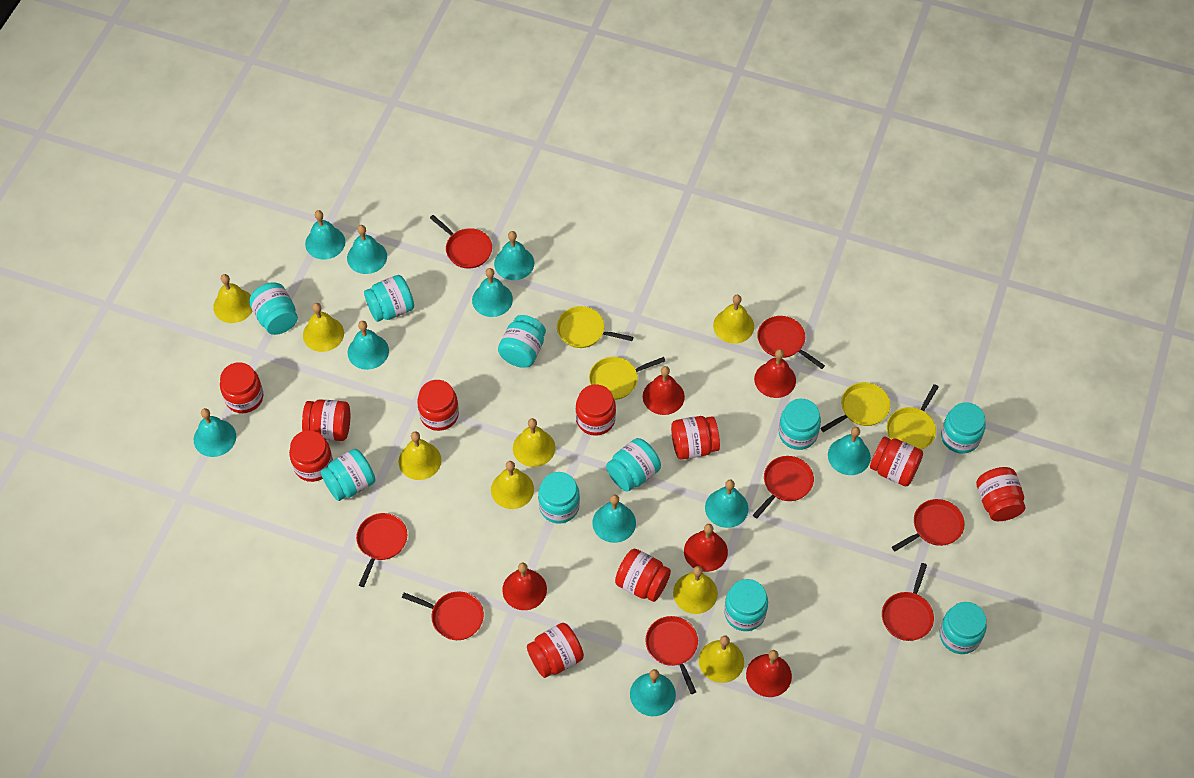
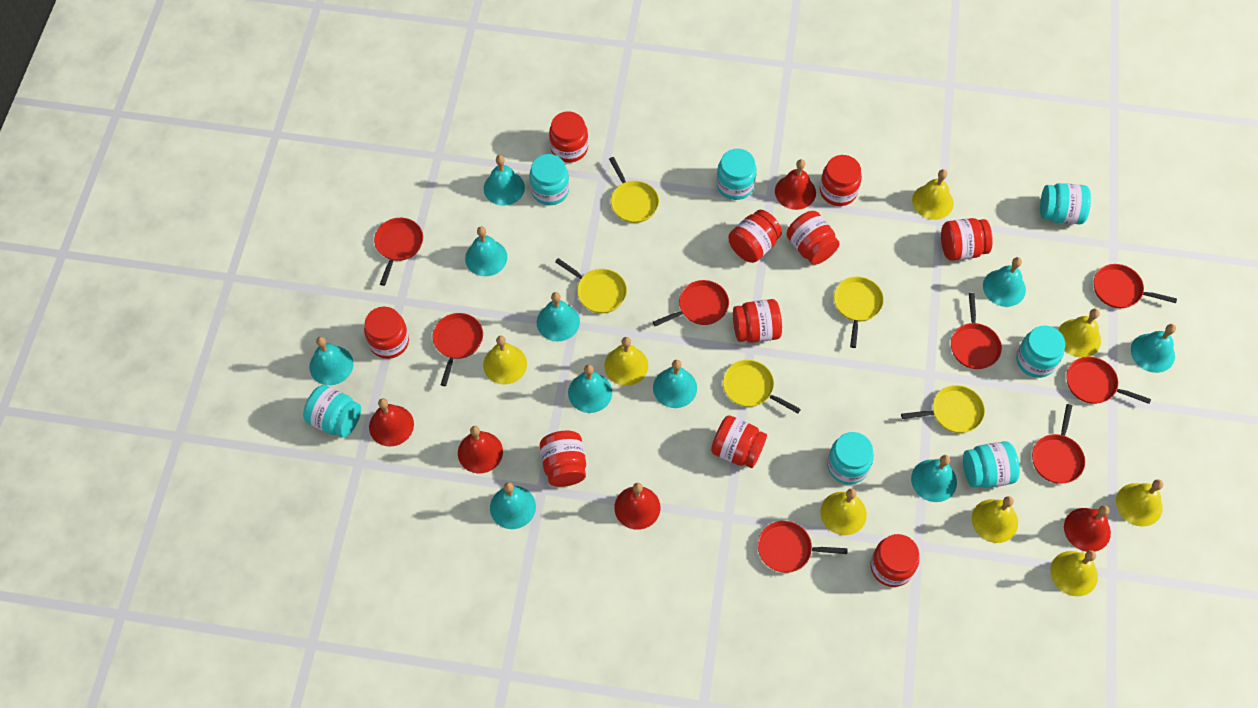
turquoise jar: [249,283,298,335] [321,449,375,501] [364,275,414,322] [498,315,546,368] [538,472,580,524] [606,438,661,492] [724,579,768,631] [779,399,821,450] [939,602,987,654] [941,402,986,454] = 10 -> [303,385,361,437] [529,154,569,205] [716,149,757,200] [827,432,874,485] [963,441,1020,488] [1016,326,1065,378] [1040,183,1091,224] = 7
yellow pan: [557,306,633,348] [589,357,665,400] [821,382,890,432] [887,384,939,450] = 4 -> [555,258,627,313] [609,157,659,223] [723,360,801,413] [834,277,884,348] [901,385,985,433] = 5

